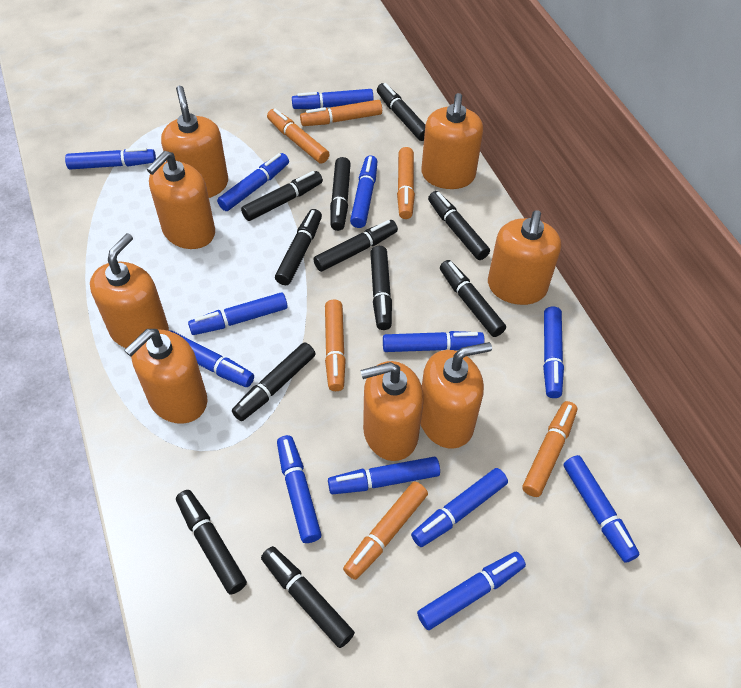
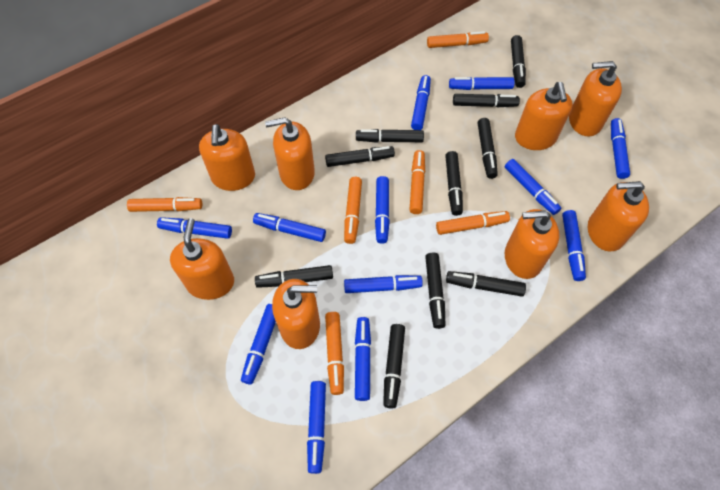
black marker: [176,490,247,595] [232,342,316,421] [241,171,323,221] [261,546,355,648] [275,209,322,285] [313,220,398,272] [330,157,351,231] [370,246,392,330] [377,83,425,141] [428,191,490,260] [440,260,506,337] = 11 -> [255,265,333,288] [325,146,395,167] [356,129,424,143] [383,324,405,409] [425,253,445,329] [445,151,463,216] [446,271,526,296] [453,94,520,107] [478,118,498,179] [511,35,526,88] = 10
blue marker: [65,148,156,170] [169,330,254,387] [188,292,288,335] [217,153,289,211] [277,435,322,543] [292,89,374,109] [328,457,440,494] [350,156,377,228] [383,331,485,352] [411,468,508,547] [417,552,526,630] [543,306,564,398] [564,455,640,563] = 13 -> [157,217,232,239] [241,304,276,385] [253,213,326,242] [307,381,326,474] [344,275,423,293] [355,317,371,401] [375,176,390,244] [411,75,431,130] [449,77,515,90] [505,159,561,215] [562,210,586,281] [611,118,630,179] = 12

